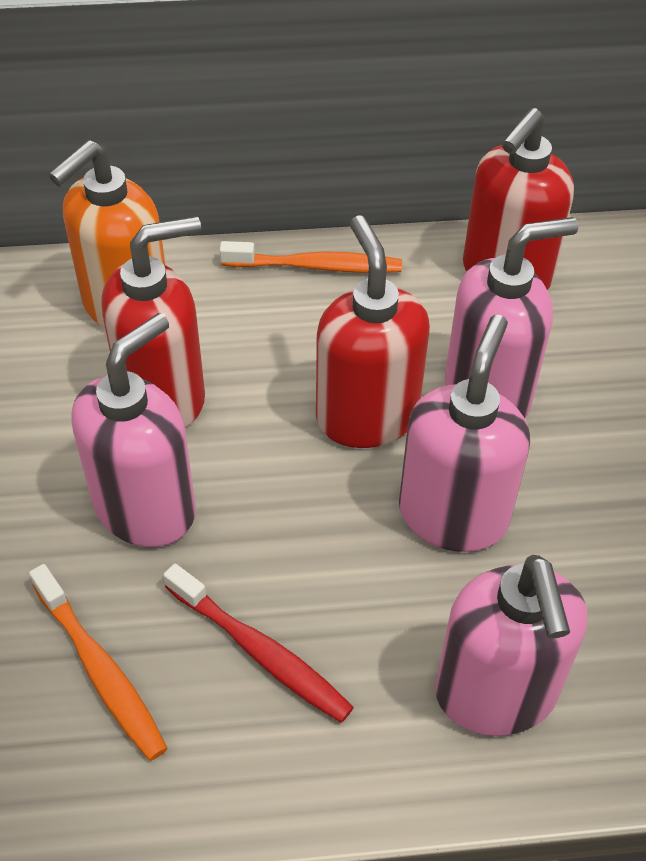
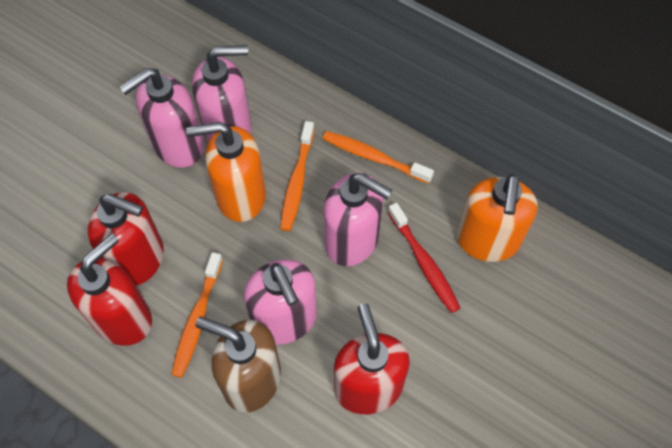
brown soap dispenser: none = 0 -> [196,316,281,413] = 1
orange soap dispenser: [49,140,165,328] = 1 -> [186,122,266,222] [457,174,537,262] = 2
orange toothbrush: [29,564,168,761] [219,241,402,273] = 2 -> [171,252,223,378] [280,121,315,231] [323,131,434,184] = 3

